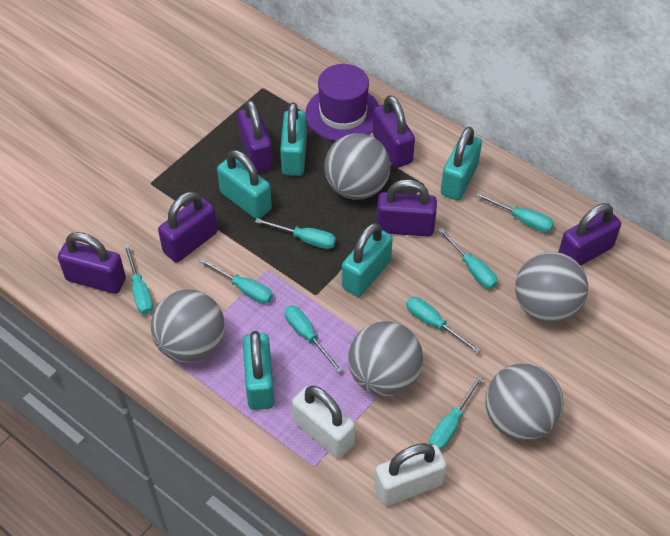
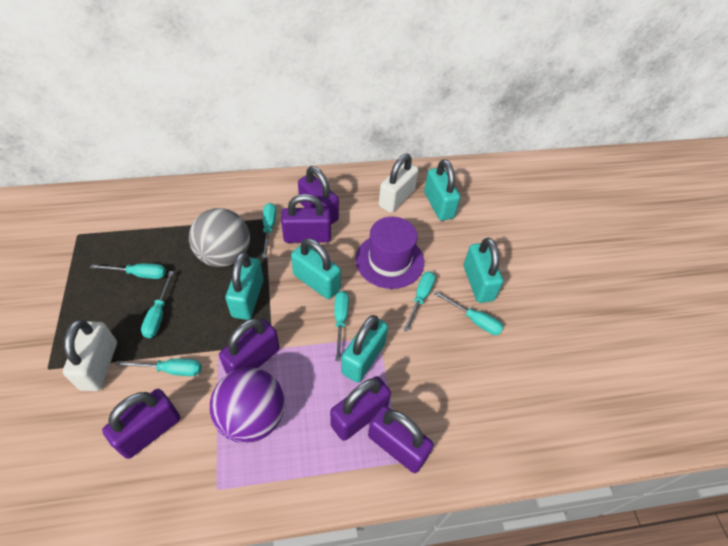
grey ball: [151,289,225,363] [324,133,390,200] [348,321,423,397] [485,363,564,441] [515,252,588,323] = 5 -> [189,208,250,267] = 1
purple ball: none = 0 -> [210,367,285,443] = 1
turquoise screwdriver: [124,244,153,315] [198,258,273,304] [255,218,336,249] [285,306,342,373] [406,297,481,353] [429,376,483,450] [438,228,498,289] [476,193,554,233] = 8 -> [90,263,166,279] [115,359,202,376] [141,271,174,338] [262,203,276,258] [334,291,349,361] [403,271,435,332] [434,291,504,335] = 7

